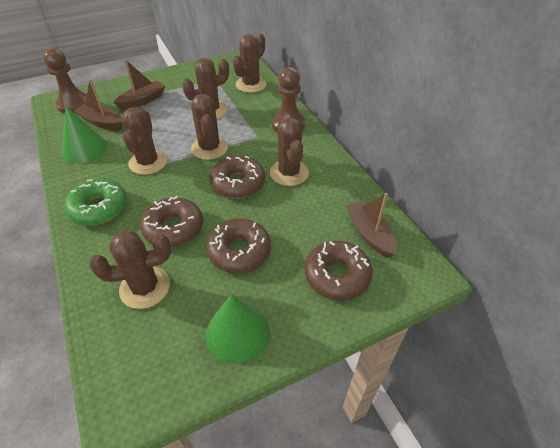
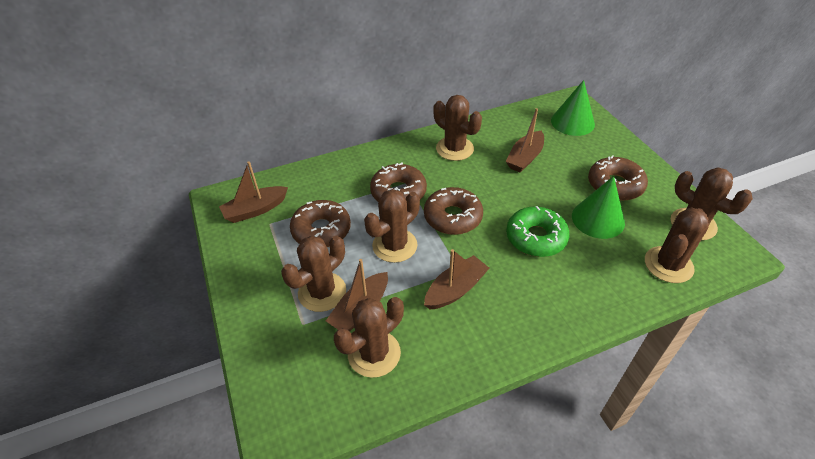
brown boat: [74,79,123,130] [113,59,165,110] [346,193,397,258] = 3 -> [219,161,288,223] [326,259,388,331] [424,249,490,310] [506,108,544,172] = 4
brown pawn: [43,48,87,113] [272,67,305,133] = 2 -> none = 0

